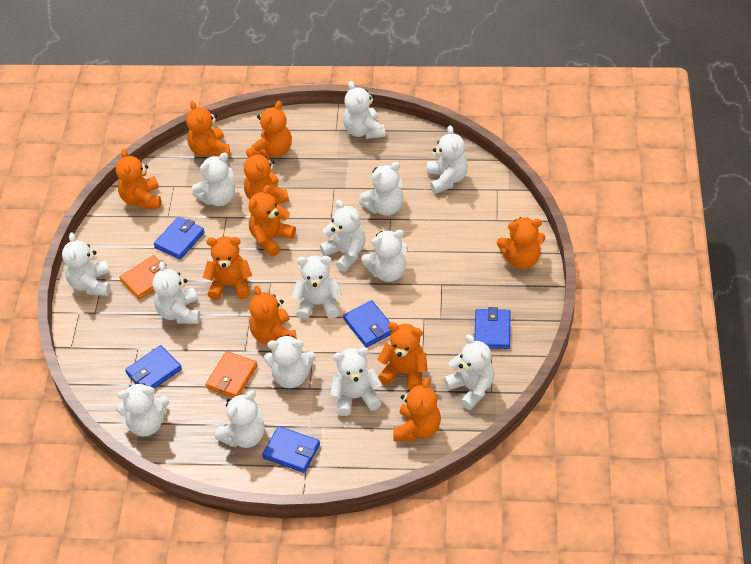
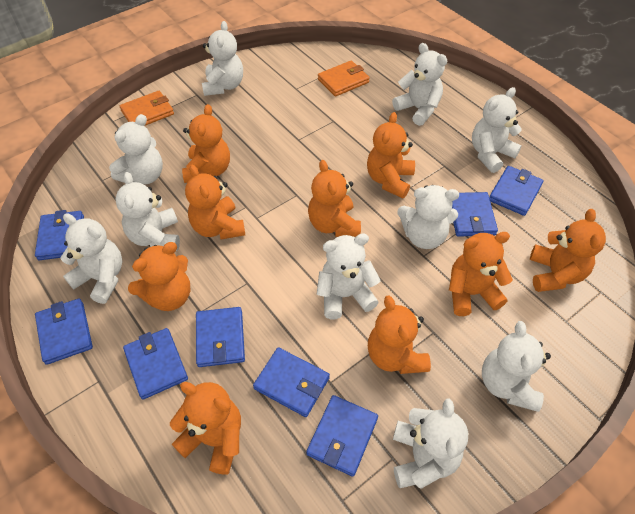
blue wallet: [125,345,182,389] [154,217,205,259] [262,426,320,473] [343,300,392,348] [474,307,511,349] = 5 -> [35,210,84,260] [35,298,93,365] [123,328,188,400] [196,307,245,367] [253,347,330,417] [306,395,378,477] [452,192,498,237] [489,166,544,216] = 8
orange teddy bear: [116,149,161,209] [186,101,230,157] [203,237,252,300] [244,148,289,204] [249,185,296,257] [249,285,297,344] [251,101,292,159] [377,322,428,389] [393,378,441,442] [497,217,545,269] = 10 -> [128,242,190,311] [170,382,241,475] [182,104,230,183] [185,164,245,239] [308,160,361,237] [367,112,415,198] [368,295,431,374] [449,232,513,316] [530,209,606,292] = 9
white teddy bear: [62,233,110,296] [116,382,169,436] [153,261,200,324] [192,153,235,206] [215,390,265,448] [264,334,316,388] [292,255,342,320] [320,200,365,272] [330,347,382,416] [343,81,385,139] [359,162,403,216] [361,230,408,282] [427,125,468,194] [444,334,494,410] = 14 -> [61,213,122,304] [109,114,163,184] [115,172,180,251] [202,21,243,96] [317,233,381,319] [392,43,447,126] [393,398,468,489] [397,185,459,249] [472,87,522,173] [482,321,551,412] = 10

